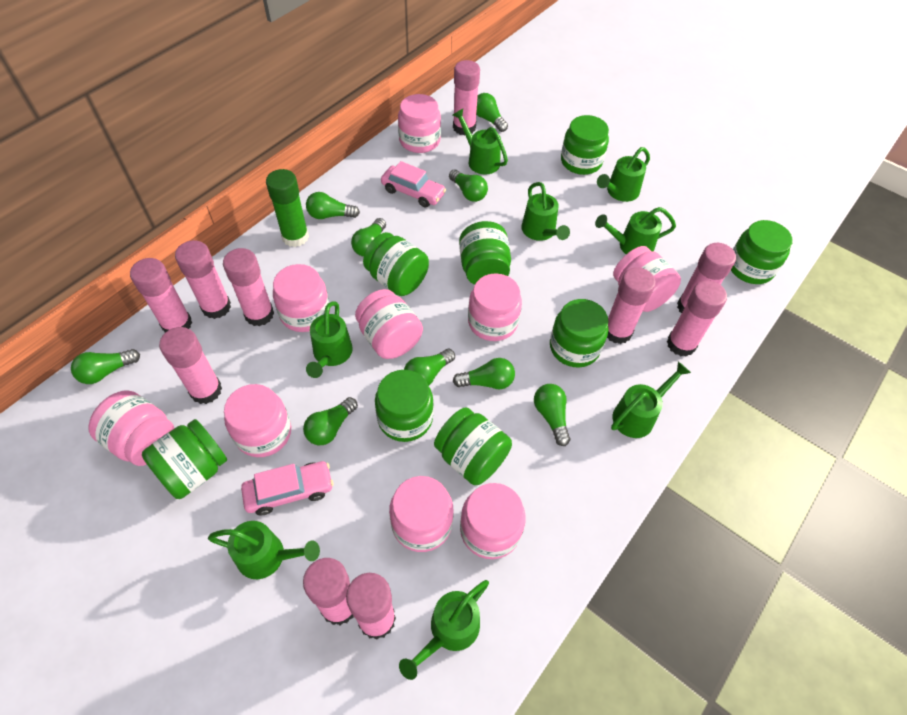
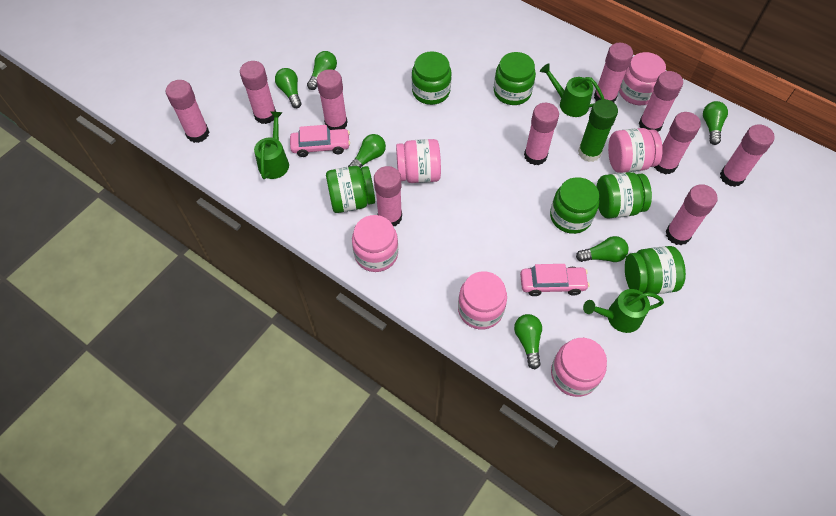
green jar: [142,419,227,499] [363,232,429,296] [375,370,434,442] [434,407,512,485] [459,221,511,285] [550,299,608,368] [561,115,609,175] [731,220,793,284] = 8 -> [326,166,375,213] [412,51,452,105] [494,52,536,105] [550,177,599,234] [596,172,652,219] [625,246,686,294] = 6
green light bulb: [71,349,140,384] [303,397,358,445] [306,192,360,219] [351,218,386,257] [404,349,455,386] [449,169,488,202] [453,358,515,389] [476,93,508,132] [534,384,570,446] = 9 -> [275,68,302,108] [307,51,337,90] [348,134,386,168] [514,314,542,369] [576,236,629,262] [703,101,728,145] = 6
green watering can: [208,521,320,579] [306,301,353,378] [399,580,489,680] [453,109,508,175] [521,182,570,241] [595,207,676,254] [597,147,650,202] [611,362,691,438] = 8 -> [254,111,289,179] [540,63,604,117] [583,289,664,333] = 3
pink jar: [88,390,174,466] [224,384,291,457] [273,264,330,332] [355,289,423,359] [389,476,454,552] [398,94,441,153] [460,483,526,559] [468,273,522,341] [613,246,681,312] = 9 -> [352,215,398,272] [396,139,441,183] [458,271,507,330] [551,338,607,397] [608,128,663,173] [619,52,666,105] = 6

